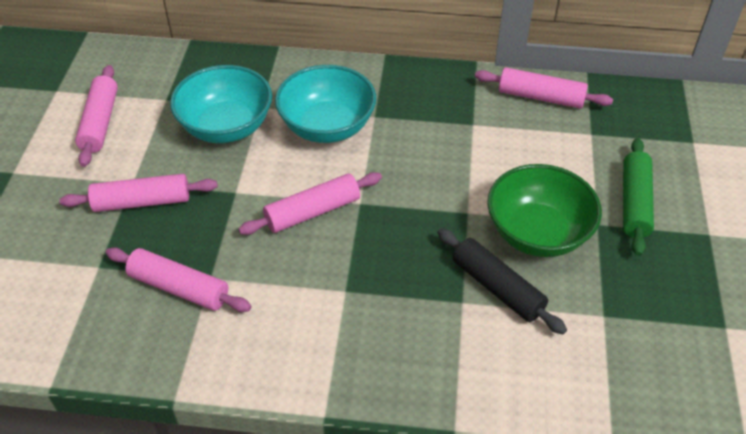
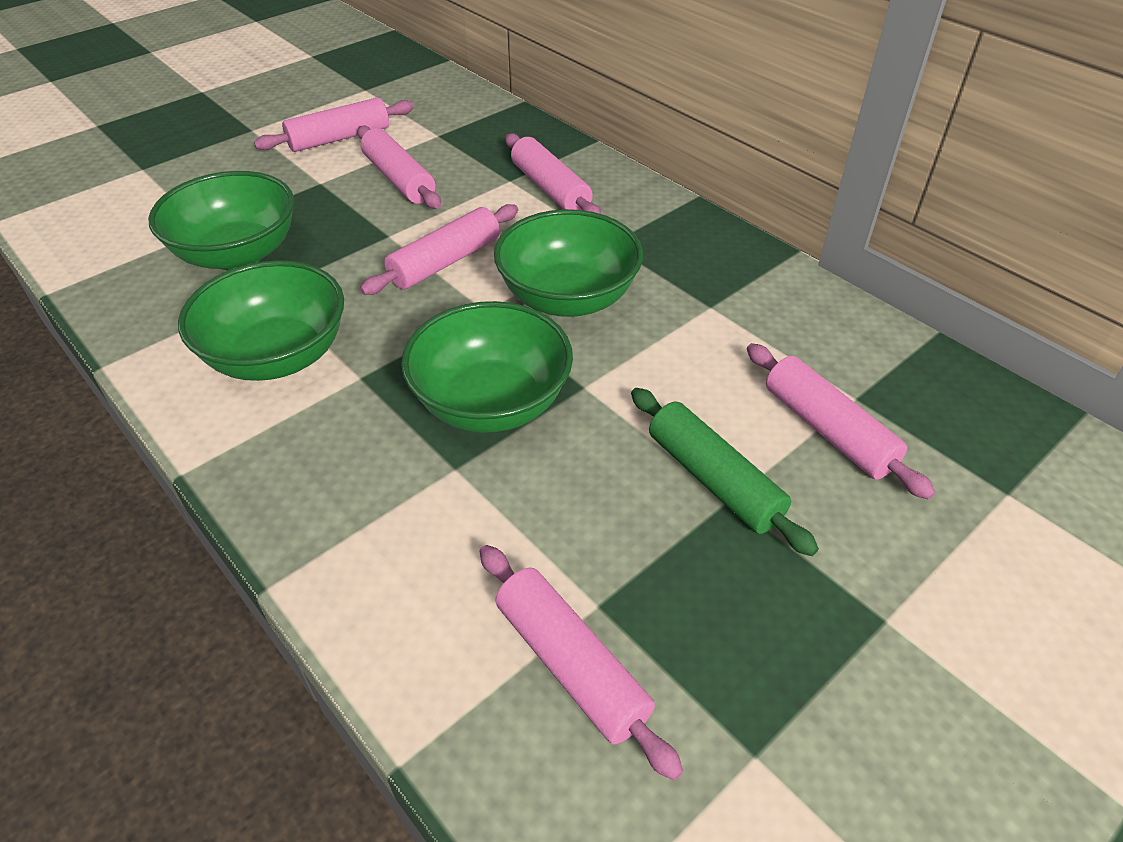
black rolling pin: [438,228,567,334] = 1 -> none = 0
green bowl: [487,164,602,257] = 1 -> [148,171,294,270] [178,260,344,381] [401,301,573,433] [494,209,643,317] = 4
pink rolling pin: [59,174,218,212] [75,65,118,167] [105,247,252,312] [238,172,382,235] [475,67,613,109] = 5 -> [254,98,414,152] [357,126,441,209] [360,204,518,295] [479,545,683,780] [505,133,601,214] [747,343,935,500] = 6
turquoise bowl: [170,65,272,143] [275,65,376,143] = 2 -> none = 0

